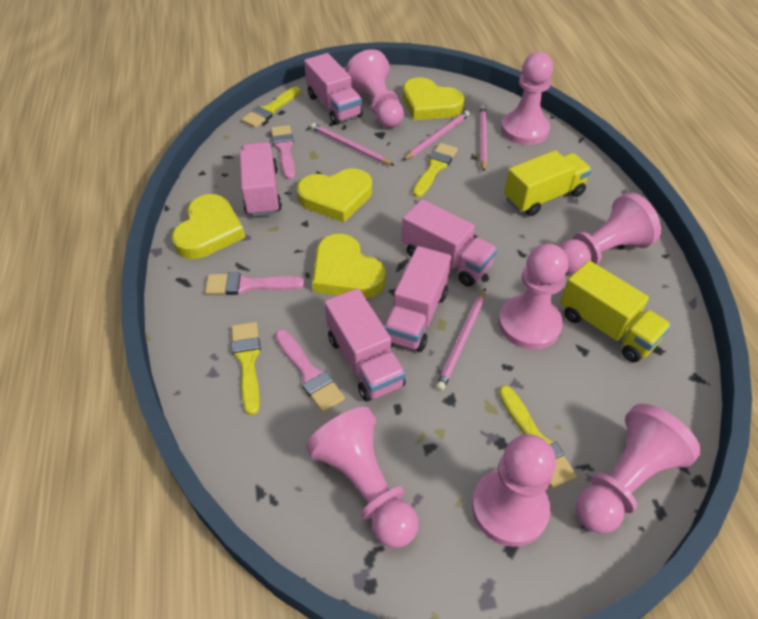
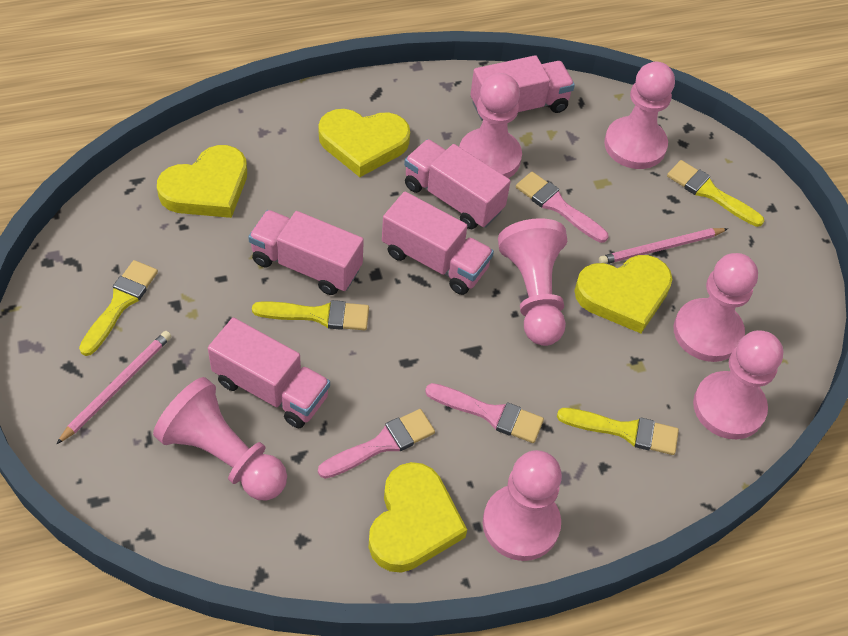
pink pencil: [311,123,395,166] [403,110,470,160] [436,288,486,391] [480,106,487,171] = 4 -> [57,331,171,444] [599,228,728,264] = 2
yellow truck: [504,150,592,216] [560,260,671,362] = 2 -> none = 0

